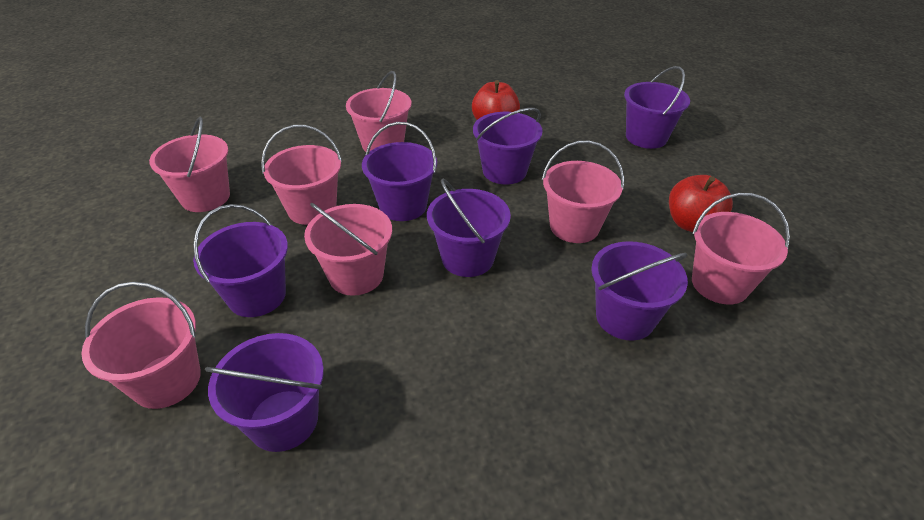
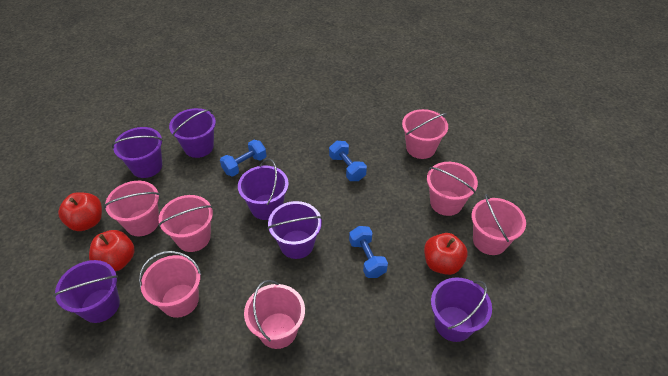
blue dumbbell: none = 0 -> [220,140,267,176] [329,141,367,181] [349,226,388,278] = 3
purple bucket: [193,204,288,317] [205,333,324,452] [362,122,437,221] [427,179,511,277] [473,108,543,184] [591,241,688,341] [624,66,690,149] = 7 -> [53,260,120,323] [112,127,163,178] [169,108,216,158] [238,158,289,220] [267,201,322,259] [431,277,492,342] = 6
red apple: [472,80,520,120] [669,175,733,232] = 2 -> [58,192,102,231] [89,230,135,271] [424,233,468,275] = 3

